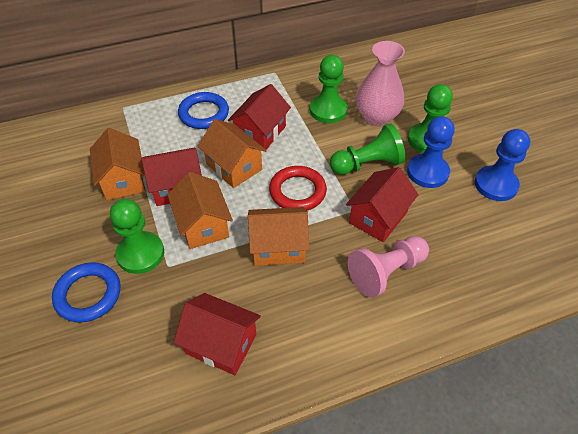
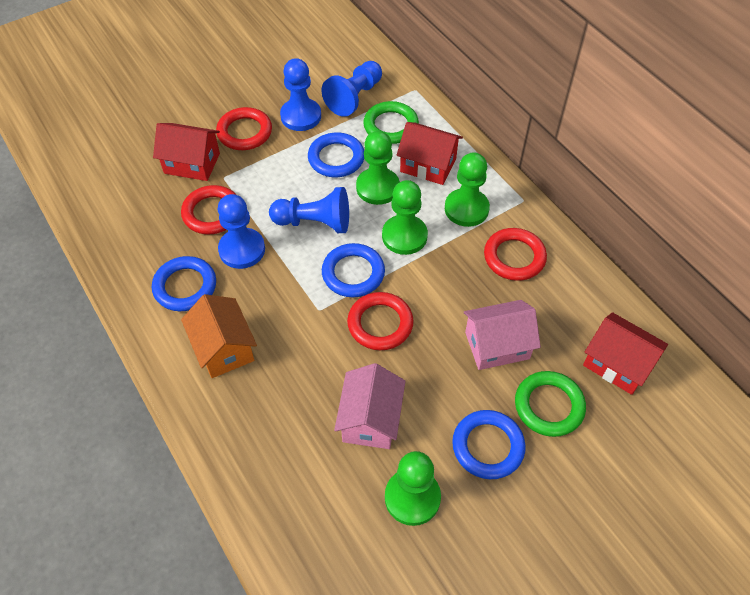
blue pawn: [407,116,455,188] [475,129,530,201] = 2 -> [218,194,265,269] [269,187,349,233] [280,58,321,131] [321,61,382,117] = 4
blue ring: [52,262,120,323] [178,92,229,129] = 2 -> [152,256,216,311] [308,133,364,177] [322,243,385,297] [452,410,526,479] = 4
green ring: none = 0 -> [363,101,419,144] [515,371,586,437] = 2
orange house: [90,128,145,200] [168,172,233,249] [198,119,267,188] [248,207,309,266] = 4 -> [181,294,257,378] = 1
pink house: none = 0 -> [334,363,406,449] [464,300,541,370] = 2
pink pawn: [348,236,429,298] = 1 -> none = 0
pink vase: [356,41,405,126] = 1 -> none = 0
red house: [141,148,202,206] [173,293,261,375] [228,84,291,152] [346,167,418,242] = 4 -> [153,123,220,181] [396,122,463,185] [583,312,668,395] = 3
red ring: [269,166,327,211] = 1 -> [181,185,236,234] [216,107,272,150] [347,292,414,350] [484,228,547,281] = 4

